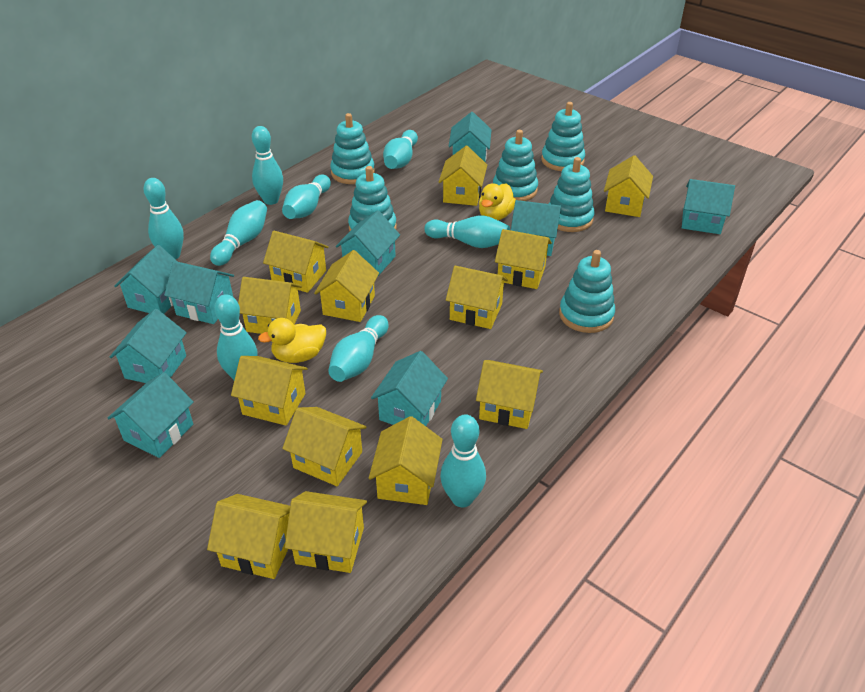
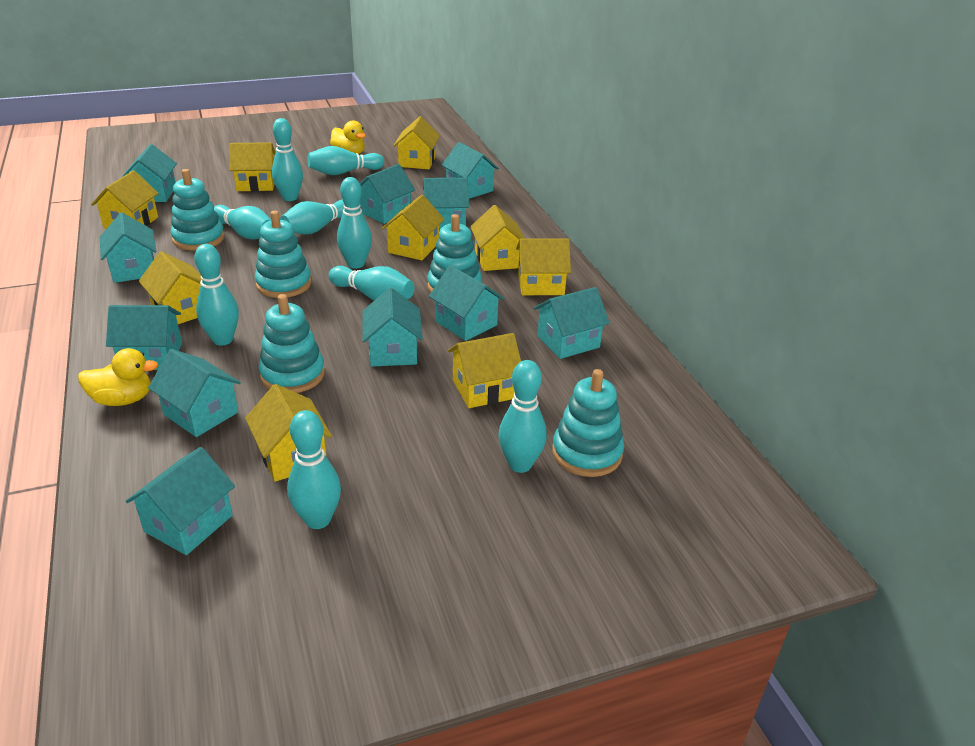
turquoise house: [108,372,194,458] [110,309,187,383] [114,245,178,314] [164,261,234,324] [336,210,400,276] [371,351,448,426] [449,112,492,162] [511,200,561,256] [682,179,735,234] = 9 -> [100,213,156,283] [106,305,182,370] [121,144,177,202] [126,447,235,555] [148,349,241,437] [360,164,415,224] [363,288,423,367] [423,178,469,229] [429,265,505,341] [442,142,499,199] [534,287,609,359] = 11
turquoise stacking toy: [330,113,375,184] [348,166,397,231] [493,130,538,201] [541,102,585,171] [549,157,594,232] [559,250,615,333] = 6 -> [170,169,225,250] [255,211,311,298] [259,294,325,393] [427,214,482,293] [552,369,624,477] = 5
yellow house: [207,494,290,579] [231,356,307,426] [238,277,302,334] [263,231,329,293] [282,407,366,486] [285,491,367,573] [314,250,379,322] [369,416,443,505] [439,146,487,206] [446,266,508,329] [476,360,543,429] [495,229,552,289] [604,155,653,217] = 13 -> [91,170,159,229] [139,251,202,324] [230,142,276,191] [245,384,332,482] [381,195,444,260] [393,116,440,169] [448,333,521,408] [470,205,525,271] [516,239,571,295] = 9

